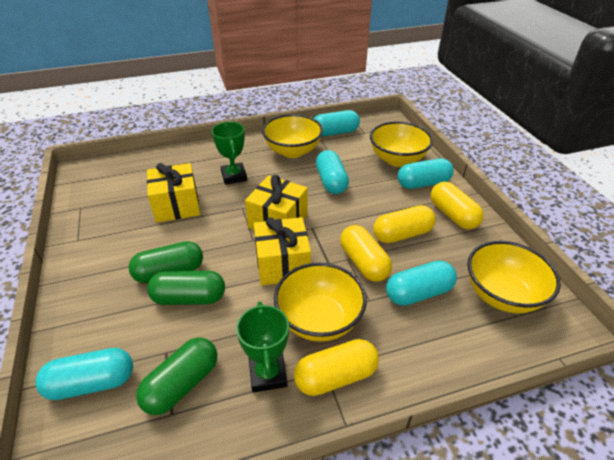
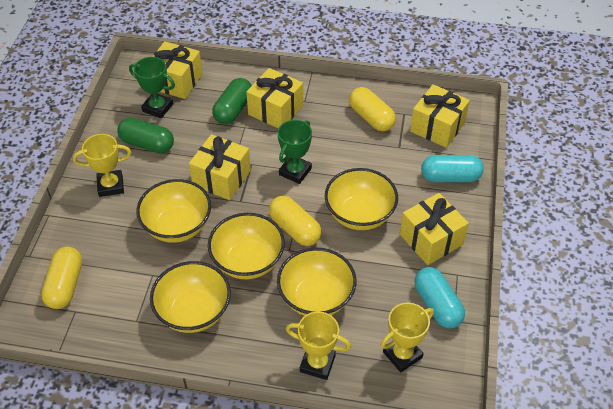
green capsule: [129,241,203,283] [136,338,217,415] [147,271,225,305] = 3 -> [117,118,174,153] [212,78,252,124] = 2
turquoise capsule: [35,348,133,400] [314,110,360,136] [316,150,349,194] [386,261,457,306] [398,158,454,189] = 5 -> [414,267,465,328] [421,155,484,182] = 2
yellow bowl: [262,114,323,158] [274,263,367,342] [370,121,433,167] [467,241,561,313] = 4 -> [136,179,211,243] [150,261,231,333] [208,213,285,279] [277,248,356,316] [325,168,398,230] = 5
yellow capsule: [294,339,379,396] [340,225,392,282] [373,205,436,243] [431,182,484,229] = 4 -> [41,247,82,309] [269,196,321,246] [349,87,396,131] = 3
yellow gift: [147,163,200,223] [245,175,308,229] [254,217,311,286] = 3 -> [153,41,202,99] [189,134,251,200] [246,68,303,128] [400,193,469,265] [410,84,470,148] = 5
yellow trophy: none = 0 -> [73,134,132,197] [286,311,351,380] [381,303,434,372] = 3

